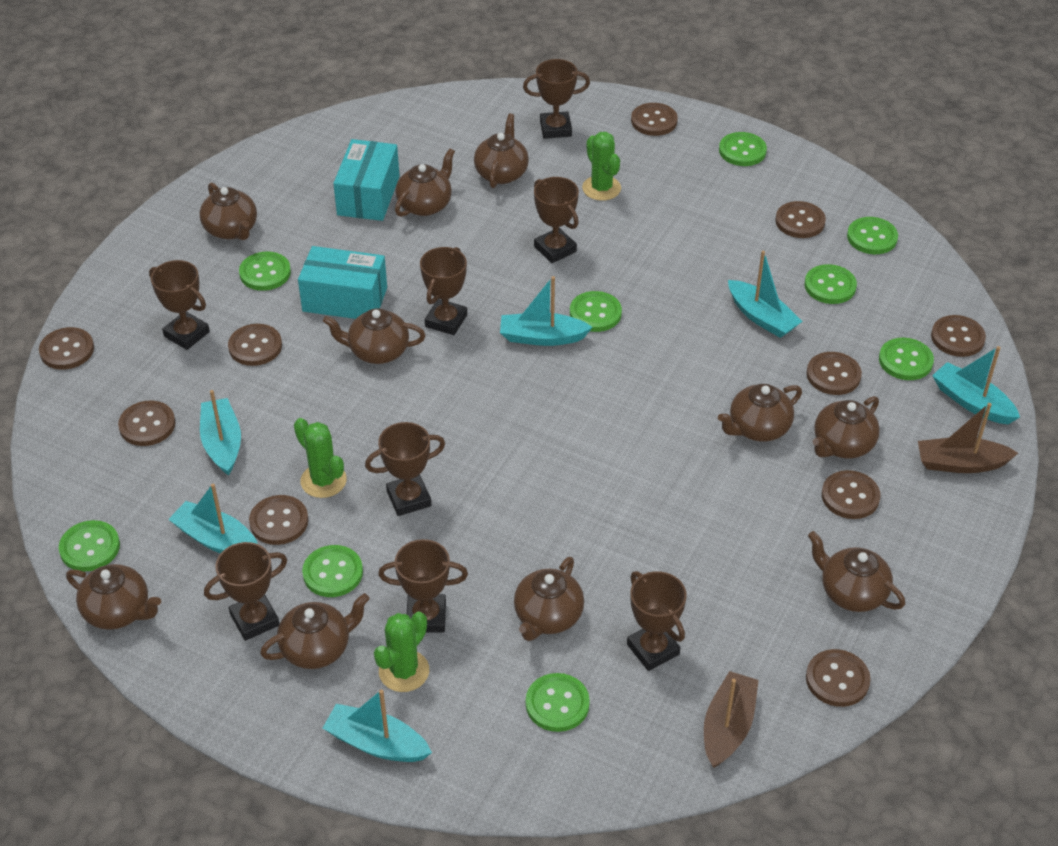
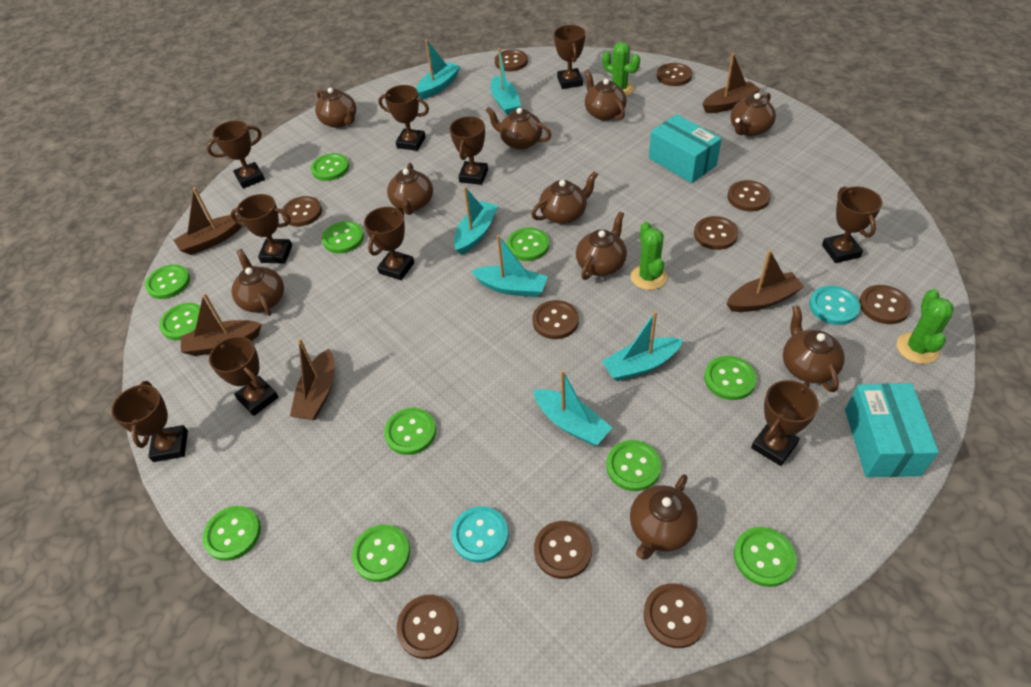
brown boat: [704,671,759,768] [918,403,1018,473] = 2 -> [174,187,242,255] [181,293,262,356] [290,338,334,420] [702,53,761,113] [726,250,804,312] = 5
brown trophy: [149,260,210,350] [204,542,287,641] [365,422,445,516] [378,539,468,633] [420,247,467,335] [523,59,590,139] [534,177,579,263] [627,571,687,671] = 8 -> [111,381,188,462] [207,121,265,189] [209,336,278,416] [230,194,292,263] [364,207,414,280] [378,85,429,151] [450,116,488,185] [554,25,585,89] [751,380,819,466] [822,186,882,263] = 10
green button: [59,520,120,572] [239,252,291,291] [302,545,363,597] [526,673,590,732] [570,291,622,332] [719,132,767,166] [804,264,857,304] [847,217,898,254] [879,338,934,380] = 9 -> [145,265,190,299] [159,303,200,340] [203,506,261,561] [311,153,349,181] [322,221,364,253] [352,525,410,582] [384,408,436,455] [507,228,549,261] [606,440,661,491] [704,356,757,400] [734,527,797,587] = 11
turquoise button: none = 0 -> [451,506,509,563] [809,286,861,325] = 2

